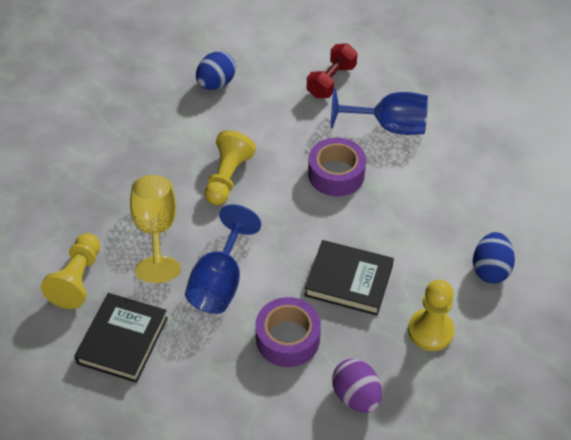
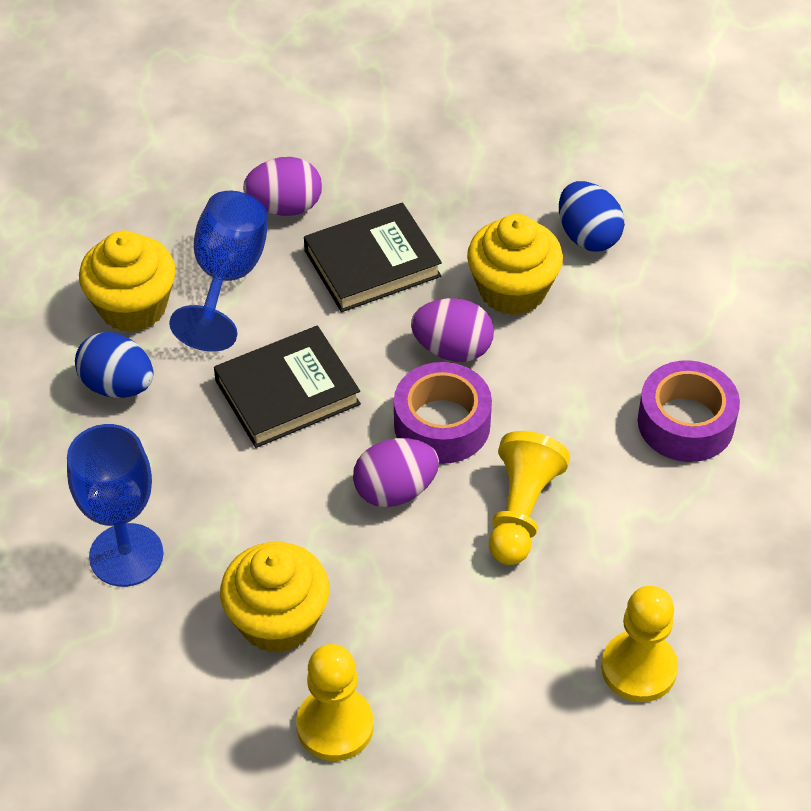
purple egg: [332,359,382,413] = 1 -> [243,157,322,216] [353,438,439,507] [411,298,494,362] = 3
red dumbbell: [307,43,358,98] = 1 -> none = 0
yellow cupcake: none = 0 -> [79,230,176,332] [220,542,329,653] [467,214,563,315] = 3
yellow goblet: [130,175,181,283] = 1 -> none = 0

